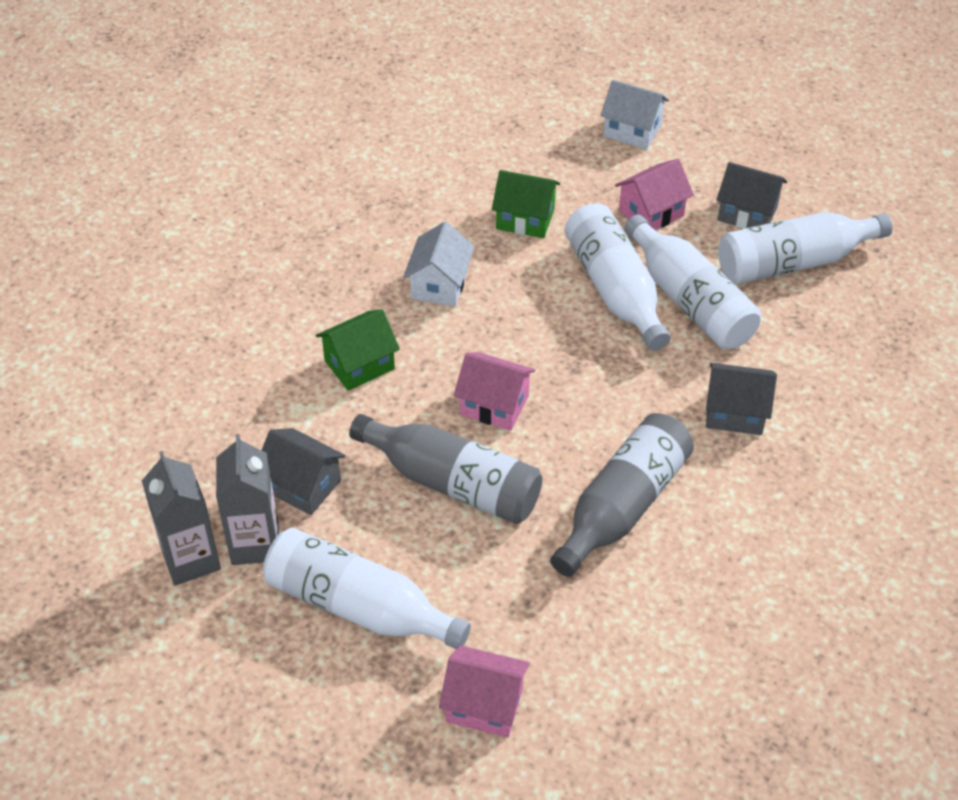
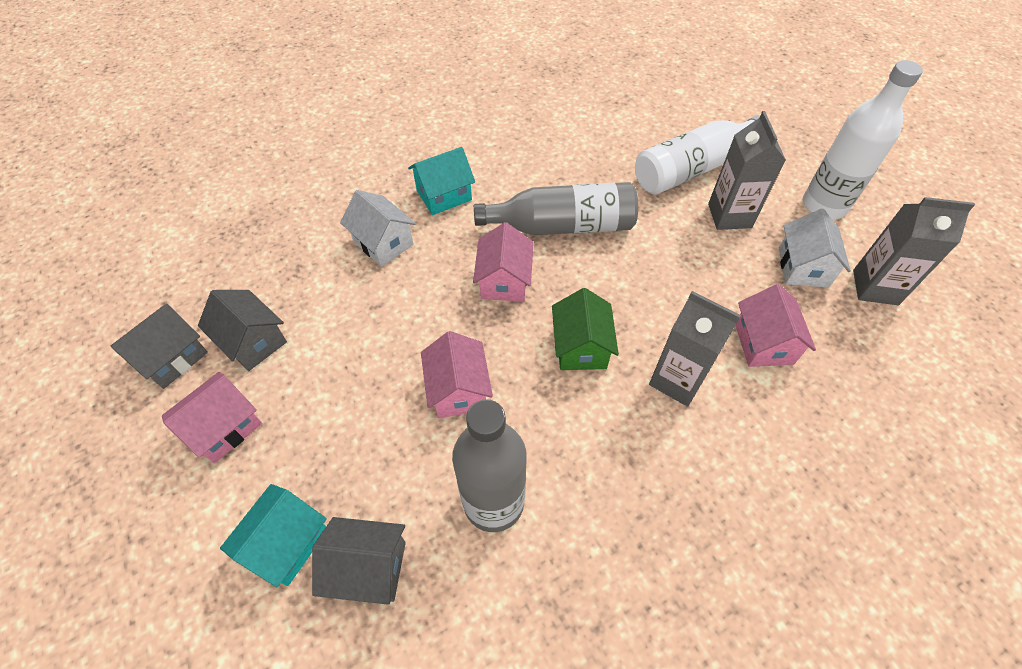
green house: [316,309,400,391] [492,170,560,238] = 2 -> [552,288,619,370] = 1
grey carton: [142,451,221,586] [216,434,279,565] = 2 -> [649,291,741,407] [708,111,786,230] [853,197,975,305] = 3
pink house: [439,645,530,738] [454,352,535,431] [615,159,694,230] = 3 -> [162,372,262,463] [421,331,493,418] [473,222,534,301] [736,284,816,367] = 4
turquoise house: none = 0 -> [220,484,327,587] [408,147,475,215] = 2
white bottle: [263,528,471,649] [565,203,671,351] [624,215,761,349] [718,212,893,284] = 4 -> [635,115,760,195] [803,60,923,220] = 2

